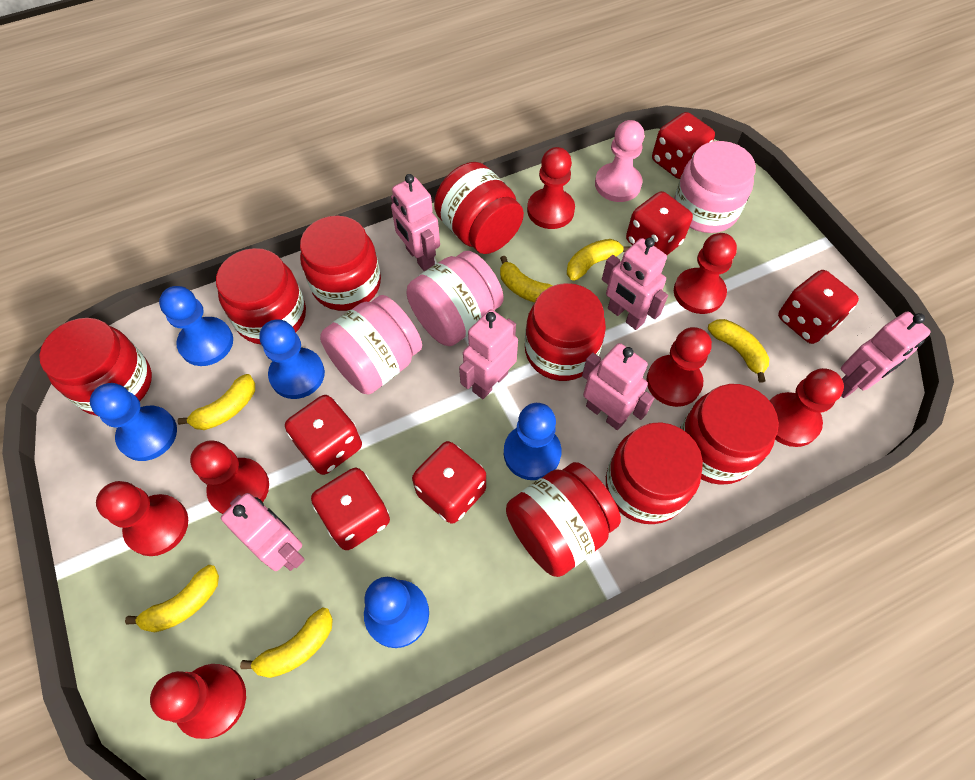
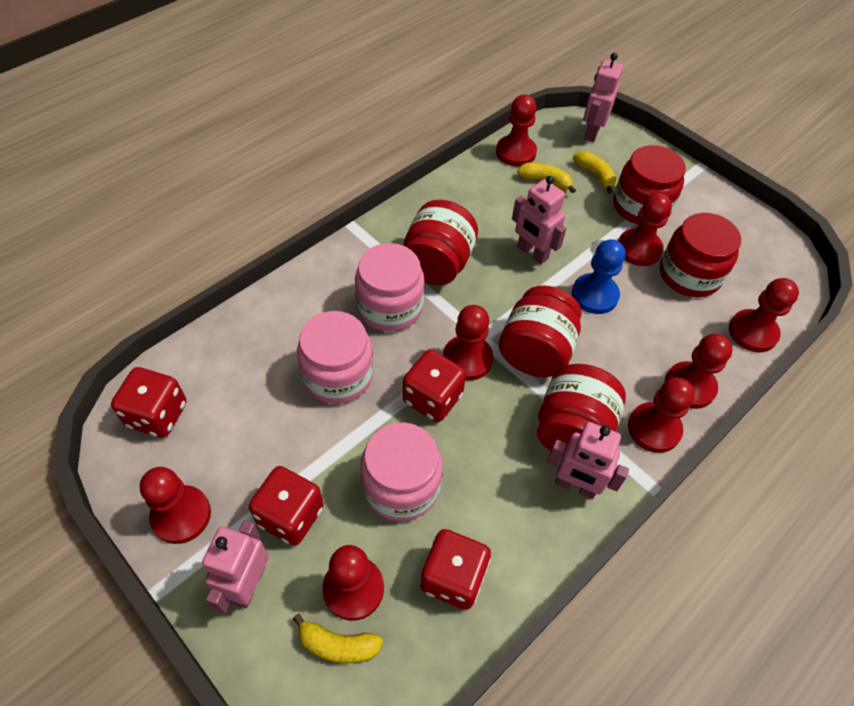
blue pawn: [90,383,177,461] [159,286,233,366] [259,319,325,399] [364,577,429,648] [504,403,561,480] = 5 -> [572,239,626,314] = 1
pink pawn: [595,120,644,202] = 1 -> none = 0
pink robot: [221,493,305,571] [391,174,440,271] [459,309,518,399] [582,343,654,430] [602,237,668,330] [841,311,931,398] = 6 -> [202,520,269,613] [512,176,567,264] [547,422,629,499] [583,53,623,142] = 4
red dice: [285,395,362,475] [311,468,390,550] [412,441,486,524] [626,191,693,255] [652,112,715,179] [778,270,859,344] = 6 -> [111,367,186,438] [249,466,324,545] [403,350,466,422] [420,529,491,610] = 4
red jar: [39,318,152,416] [216,248,306,344] [300,216,381,311] [434,162,524,254] [506,462,621,577] [525,283,606,381] [606,422,703,524] [680,384,779,485] = 8 -> [404,200,478,285] [499,286,582,377] [537,364,626,456] [613,145,686,225] [660,213,741,297] = 5
red pawn: [96,481,188,556] [150,664,246,739] [190,440,269,514] [527,147,575,229] [646,327,712,407] [674,233,737,314] [770,368,844,447] = 7 -> [140,467,211,544] [323,545,384,621] [443,305,493,381] [496,95,537,167] [618,192,672,266] [628,377,695,453] [665,334,733,409] [729,278,799,352] = 8
yellow banana: [125,565,219,632] [177,374,255,430] [240,607,333,678] [500,256,553,303] [567,239,630,281] [708,319,769,383] = 6 -> [293,614,383,663] [517,162,576,193] [573,151,617,194] = 3

